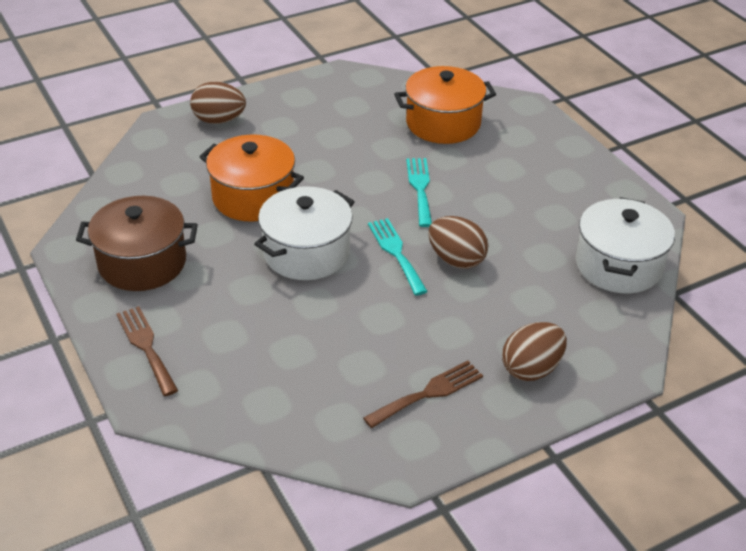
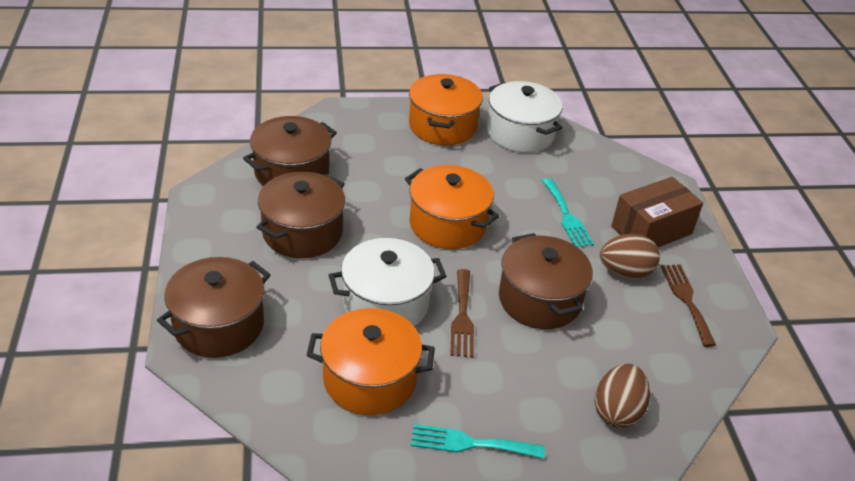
brown box: none = 0 -> [611,177,703,247] = 1
brown egg: [190,82,246,124] [428,216,488,269] [502,322,567,381] = 3 -> [595,364,650,428] [600,234,660,279] = 2
brown pot: [76,196,198,291] = 1 -> [157,257,271,358] [243,116,337,186] [257,172,345,258] [499,233,593,329] = 4
orange pot: [199,135,304,221] [394,66,496,144] = 2 -> [307,308,435,415] [405,165,499,249] [409,74,483,145] = 3

